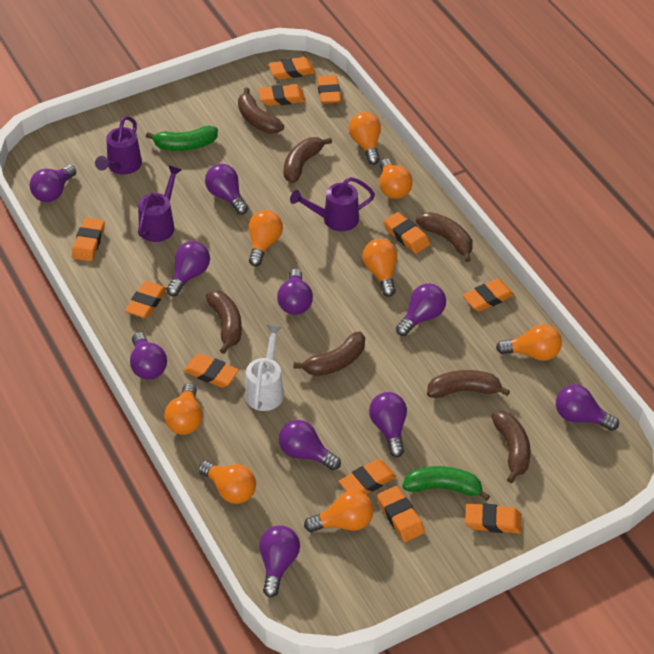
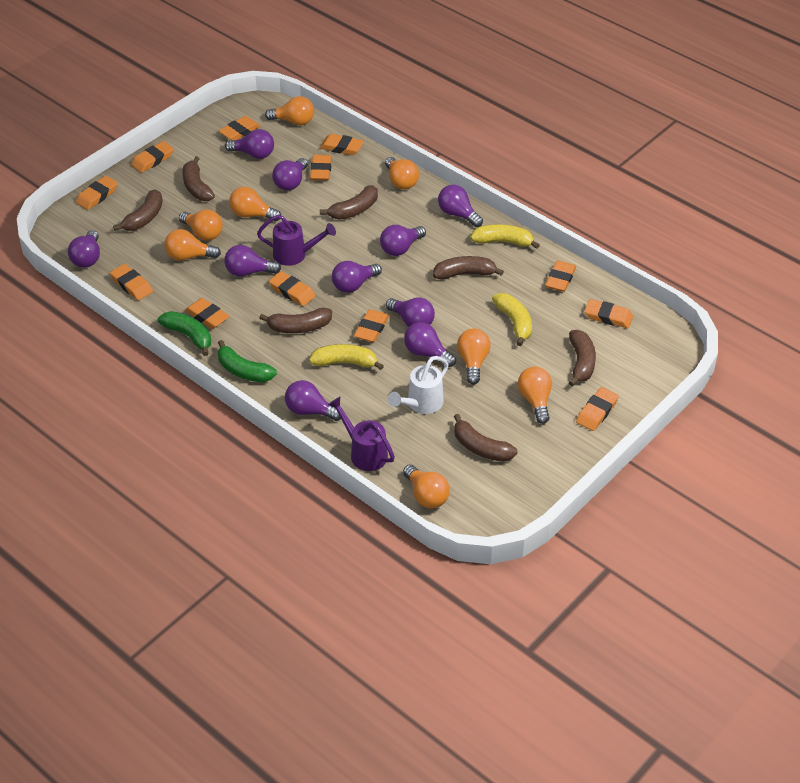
orange eraser: [72,218,105,261] [125,281,167,318] [184,353,239,388] [258,85,305,106] [269,57,316,80] [317,75,341,104] [339,459,396,495] [377,486,425,542] [383,212,430,254] [463,279,514,312] [465,503,522,534] = 11 -> [76,176,118,210] [110,264,153,301] [131,141,174,173] [185,298,230,329] [219,116,261,140] [269,271,315,306] [310,155,332,180] [320,134,364,155] [354,309,389,342] [545,260,576,292] [576,387,619,431] [585,299,633,328] = 12
purple watering can: [95,116,142,175] [138,165,182,242] [290,177,375,231] = 3 -> [257,215,336,266] [328,397,395,471] = 2
yellow banana: none = 0 -> [309,344,384,370] [470,224,540,249] [492,293,532,346] = 3

